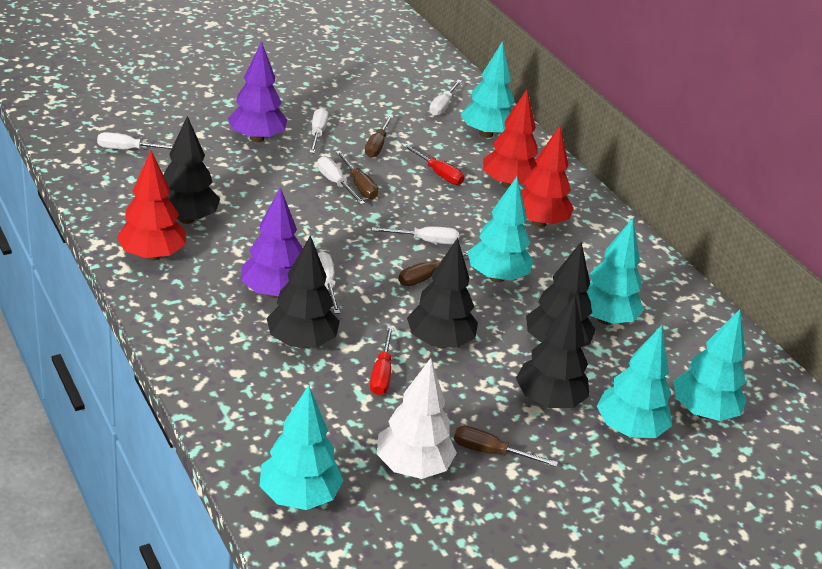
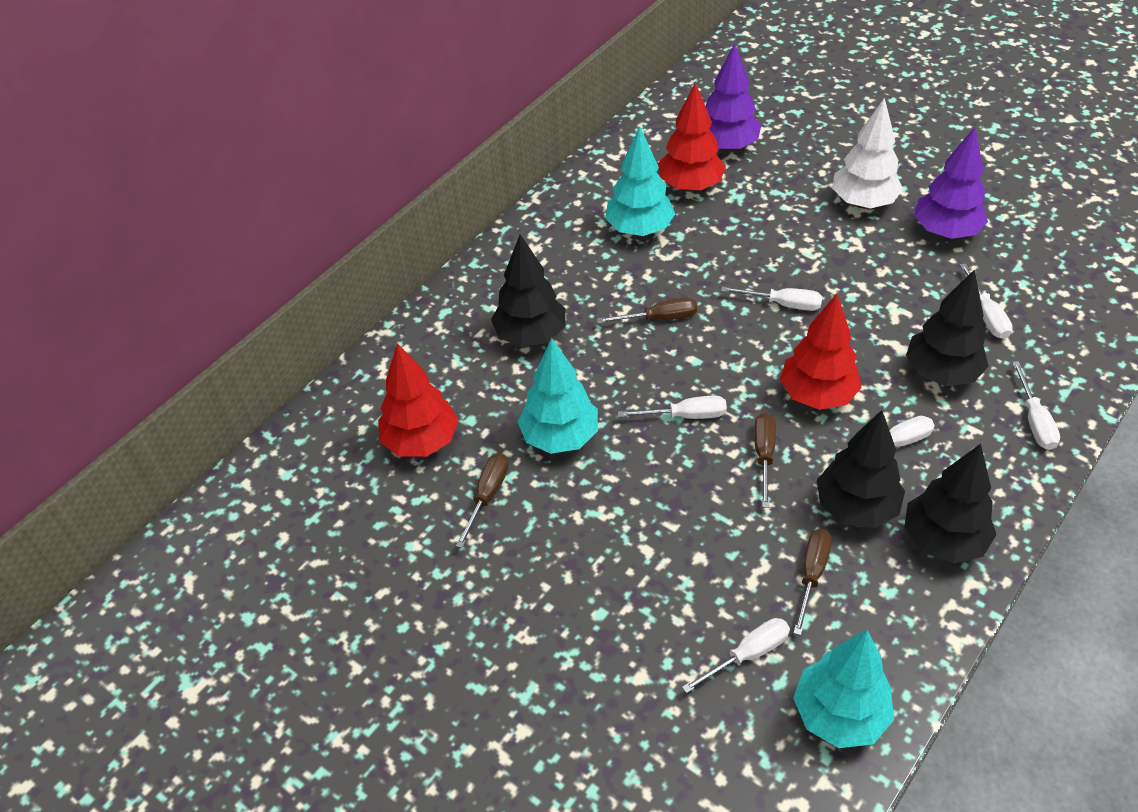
black tree: [163,116,220,224] [266,235,340,348] [407,238,478,348] [516,297,589,408] [526,242,596,347] = 5 -> [491,234,565,347] [817,410,905,528] [904,444,997,564] [906,269,989,386] = 4
red screwdriver: [370,326,393,395] [402,144,464,185] = 2 -> none = 0
turquoise tree: [259,386,343,510] [460,41,514,138] [468,177,533,282] [586,218,644,325] [597,325,672,438] [674,309,747,421] = 6 -> [517,338,598,454] [605,127,675,236] [793,630,894,748] = 3

